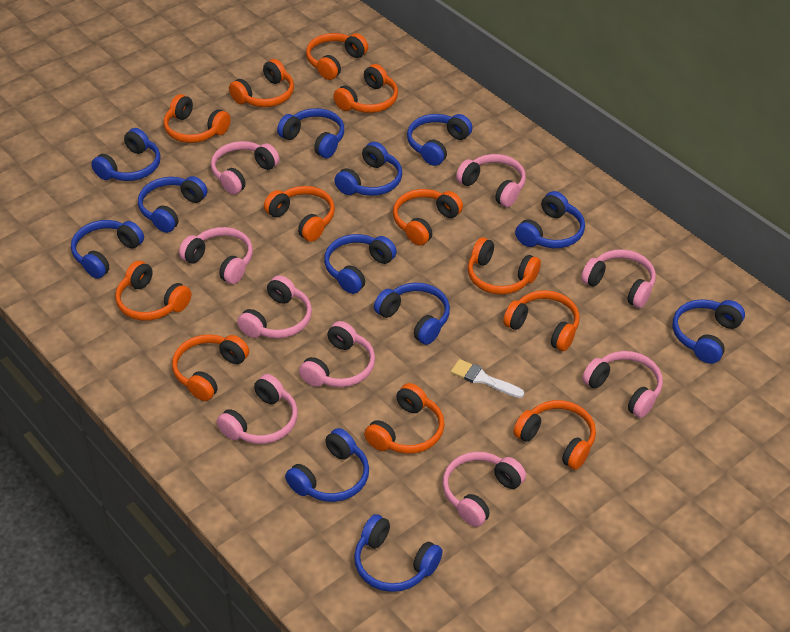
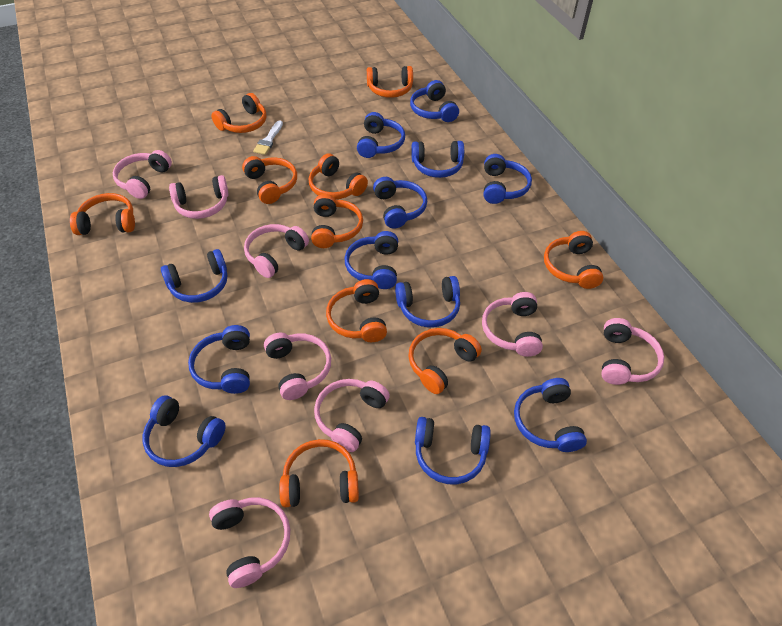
orange headphones: [115,261,191,321] [164,94,231,143] [172,334,249,401] [229,59,294,107] [264,186,335,242] [306,33,368,80] [333,64,398,113] [364,383,444,454] [393,189,463,246] [468,237,541,295] [503,290,580,351] [513,400,596,470] = 12 -> [70,193,135,235] [211,93,266,133] [242,156,297,204] [279,439,359,507] [309,153,368,199] [311,194,363,248] [326,279,387,342] [367,66,413,98] [408,328,482,394] [544,231,604,289] = 10
pink headphones: [179,227,253,284] [211,141,280,195] [217,374,298,444] [237,275,312,338] [299,321,375,387] [443,452,526,527] [456,154,526,207] [581,249,656,308] [582,351,663,418] = 9 -> [113,150,172,199] [169,175,229,219] [209,497,290,588] [244,224,309,278] [264,333,331,400] [314,379,390,452] [482,292,543,357] [601,318,664,385] = 8

